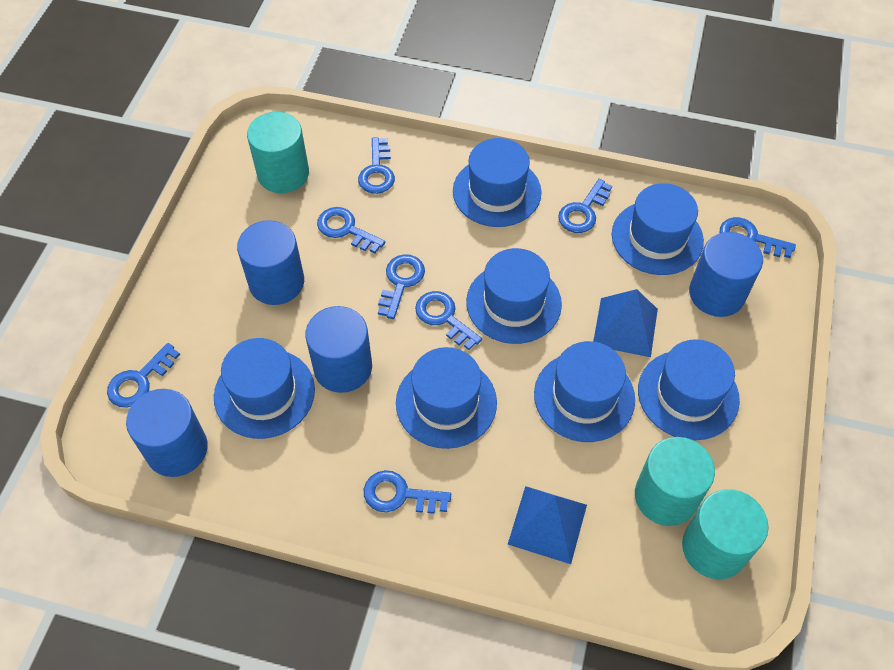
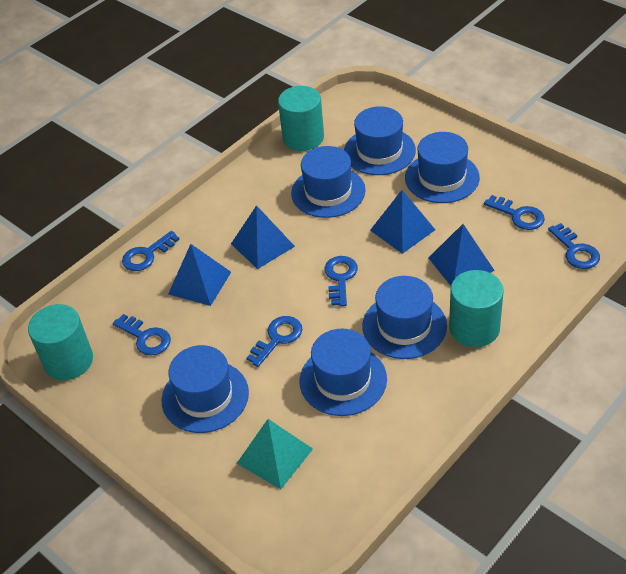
blue cylinder: [126,389,208,477] [237,220,304,305] [305,306,372,393] [689,232,763,317] = 4 -> none = 0
blue hat: [214,338,315,439] [396,347,497,449] [453,138,542,227] [466,248,562,344] [534,341,635,442] [612,183,704,275] [638,339,740,440] = 7 -> [162,345,249,433] [291,146,366,218] [299,329,387,416] [344,106,416,175] [362,276,447,359] [405,132,480,203] = 6
blue key: [107,343,180,408] [317,207,385,253] [358,137,395,194] [364,470,451,514] [378,254,425,319] [415,291,482,350] [558,179,612,233] [720,217,796,258] = 8 -> [113,314,171,356] [122,231,180,271] [247,316,302,367] [324,256,358,306] [484,195,545,230] [548,223,600,269] = 6
blue pyramid: [508,486,587,564] [593,289,658,357] = 2 -> [168,244,231,306] [231,205,295,269] [370,190,435,254] [429,224,495,286] = 4
turquoise pyramid: none = 0 -> [237,419,313,489] = 1

